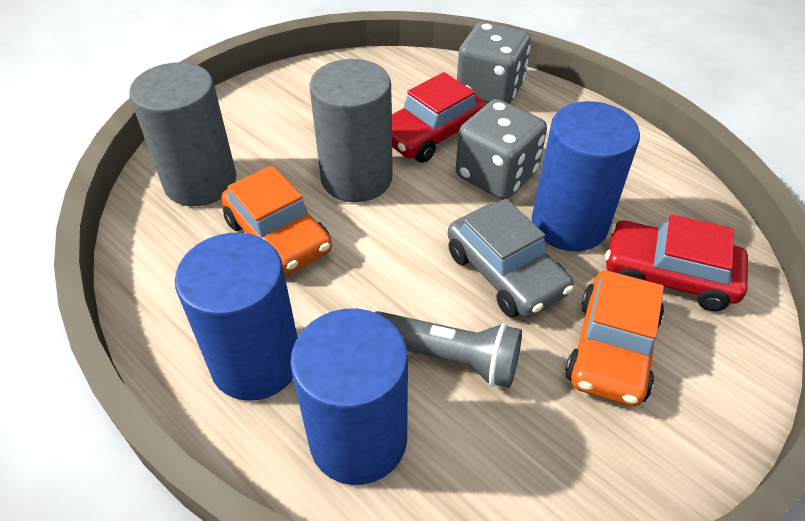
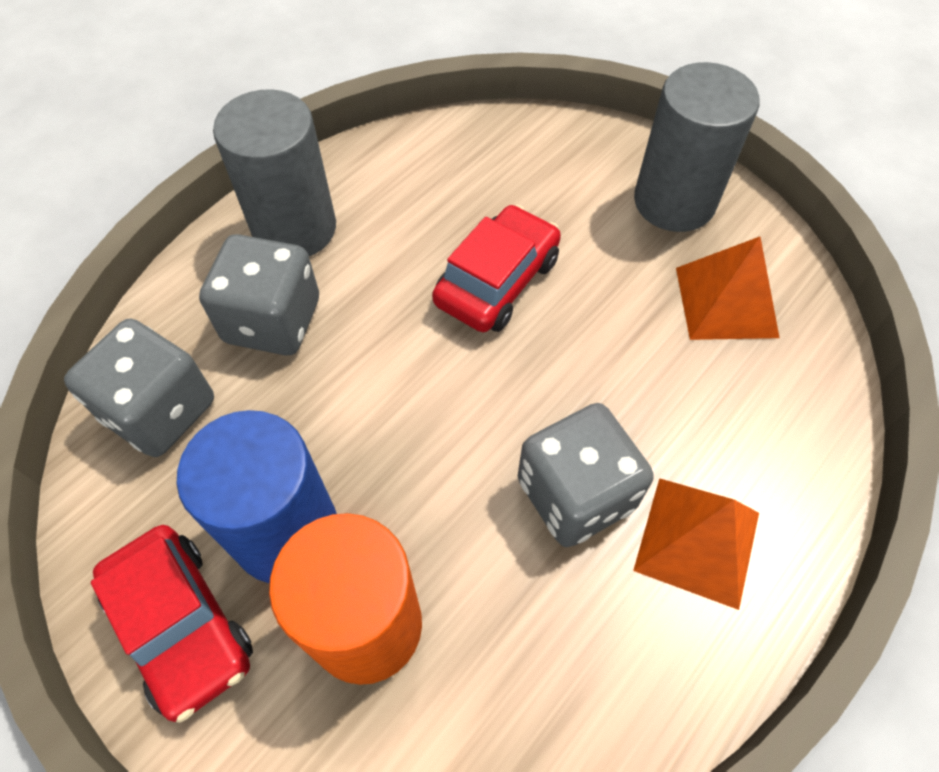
blue cylinder: [175,233,298,401] [290,309,408,485] [532,101,640,251] = 3 -> [177,410,337,583] = 1
grey car: [448,199,573,318] = 1 -> none = 0
grey dice: [456,99,547,200] [457,22,531,104] = 2 -> [64,319,214,457] [199,234,319,356] [518,403,654,547] = 3
grey flashlight: [374,311,522,388] = 1 -> none = 0
orange car: [221,165,332,275] [565,270,664,407] = 2 -> none = 0
orange cylinder: none = 0 -> [269,513,422,685] = 1
orange pyramid: none = 0 -> [633,478,759,610] [676,237,780,340] = 2

